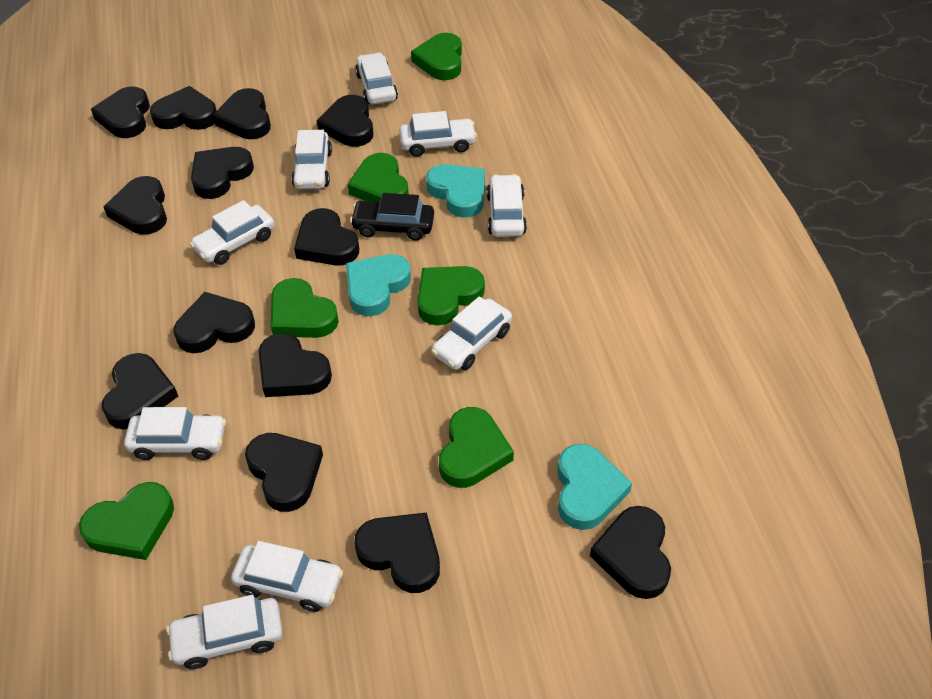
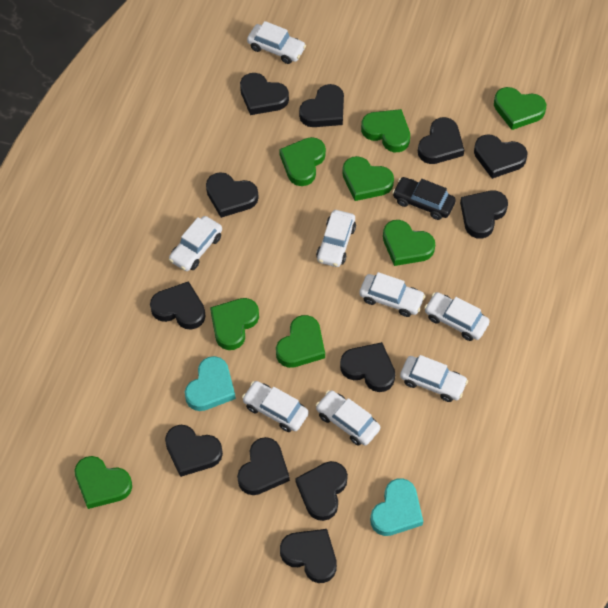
black heart: [91,86,150,138] [102,353,178,429] [103,176,167,235] [150,86,217,130] [174,292,255,353] [191,147,254,199] [213,88,271,139] [245,433,323,512] [259,333,332,397] [294,208,359,266] [317,95,374,147] [354,512,440,593] [590,506,671,599] = 13 -> [150,281,206,329] [165,425,223,477] [206,172,259,218] [237,437,290,495] [240,73,289,115] [280,529,337,583] [296,461,348,521] [299,84,344,127] [340,342,395,392] [418,117,464,164] [460,190,508,239] [474,134,528,179] = 12
green heart: [79,482,174,560] [271,278,339,338] [348,153,409,202] [411,33,462,80] [417,266,485,325] [439,407,514,488] = 6 -> [75,456,132,509] [210,298,259,350] [276,315,325,368] [279,137,326,186] [342,156,394,201] [361,109,410,152] [383,220,435,266] [494,87,547,130] = 8
turquoise heart: [346,254,411,316] [426,164,485,218] [557,444,632,530] = 3 -> [185,356,236,411] [370,478,423,536] = 2
white car: [124,407,226,460] [166,595,283,669] [190,200,274,265] [231,541,343,612] [292,130,332,189] [355,53,398,105] [399,111,477,157] [431,296,512,370] [487,174,527,237] = 9 -> [169,216,222,271] [242,381,309,432] [247,21,306,64] [316,210,356,267] [316,390,380,446] [359,272,425,317] [400,355,468,402] [424,292,490,341] = 8

